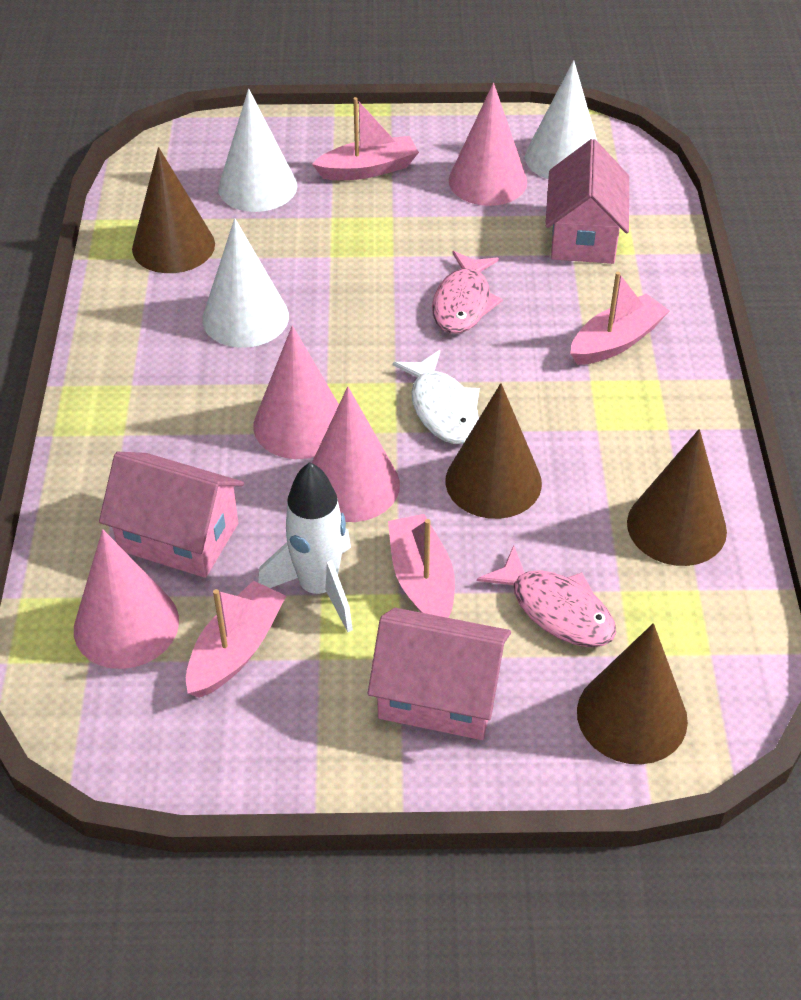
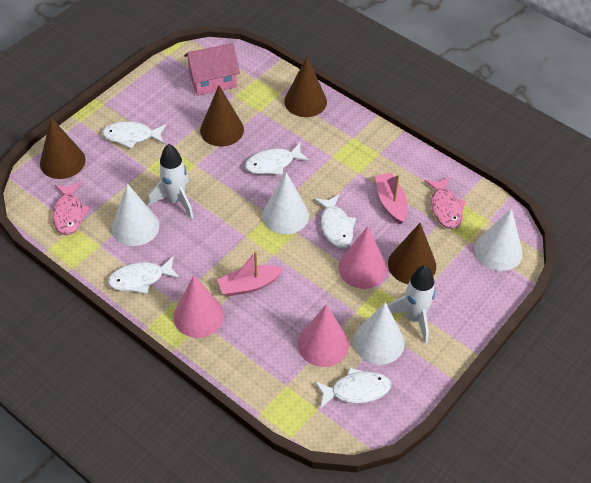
pink boat: [186,581,286,698] [312,97,419,180] [388,514,455,618] [570,272,670,365] = 4 -> [217,251,284,296] [375,173,408,224] = 2
pink cone: [74,529,179,669] [253,325,339,459] [312,387,400,522] [449,83,527,206] = 4 -> [174,275,224,338] [298,304,349,367] [338,226,387,289] = 3
pink house: [99,452,244,578] [368,608,511,740] [545,139,629,264] = 3 -> [184,43,240,96] = 1
white cone: [202,218,289,348] [218,89,297,212] [525,60,597,179] = 3 -> [112,183,160,246] [262,172,309,234] [353,302,405,365] [475,208,523,271] = 4
white fish: [393,350,480,444] = 1 -> [102,121,166,149] [108,256,180,294] [245,143,310,175] [314,194,356,248] [315,367,391,409] = 5
white rocket: [258,462,353,632] = 1 -> [149,144,194,219] [388,265,436,344] = 2

